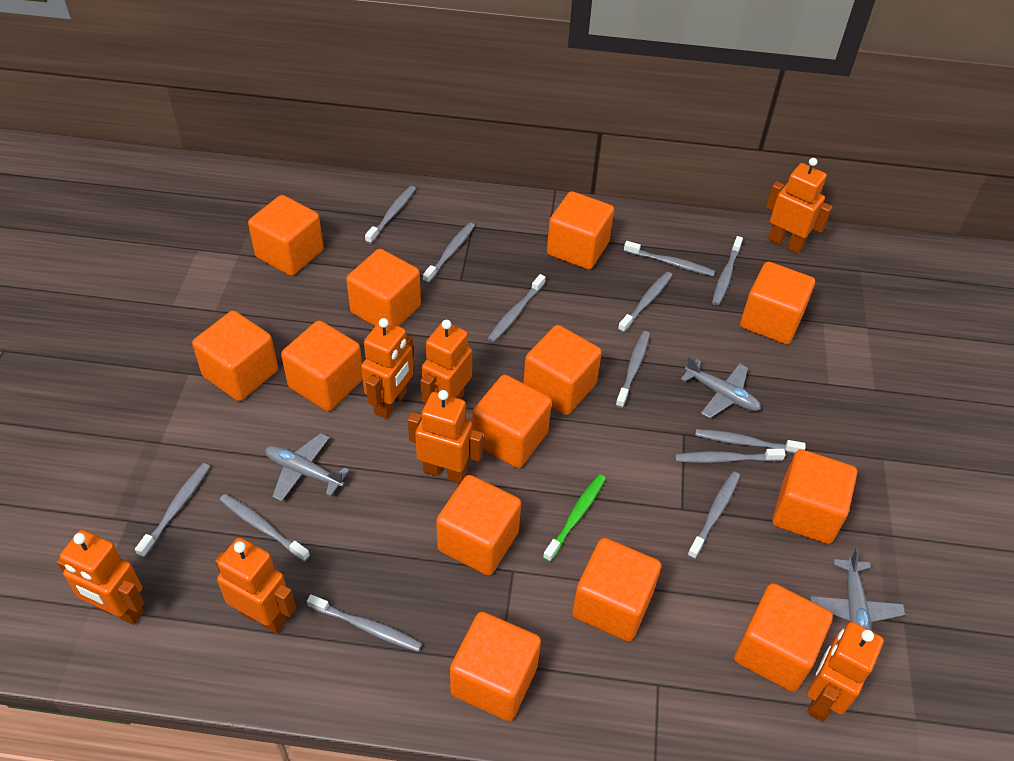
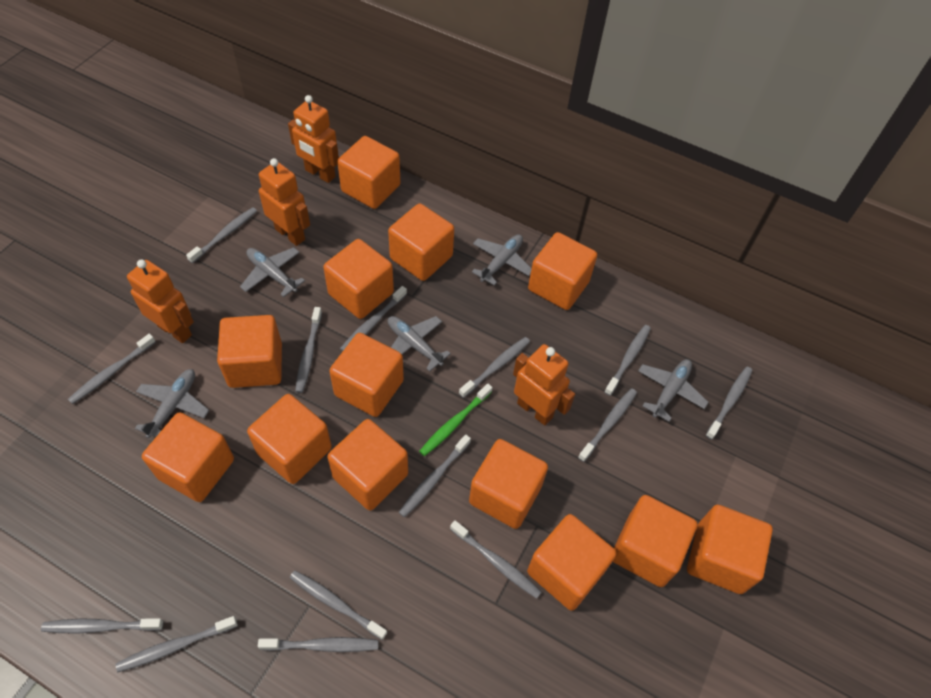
grey plane: [265,433,349,501] [681,356,761,419] [810,548,905,630] = 3 -> [135,369,209,438] [240,247,305,297] [388,316,451,372] [472,234,532,286] [638,359,709,422] = 5
grey toothbrush: [135,463,210,558] [220,494,310,562] [307,594,422,652] [365,186,416,244] [423,223,475,284] [487,274,545,342] [616,331,650,408] [618,272,672,333] [624,241,715,276] [675,449,786,463] [687,471,740,559] [695,429,806,454] [712,236,743,305] = 13 -> [41,618,164,633] [68,334,156,404] [116,616,238,672] [186,207,257,263] [258,637,379,652] [290,570,387,640] [295,307,322,393] [340,286,407,351] [398,434,471,518] [450,520,541,599] [459,337,530,398] [578,388,637,462] [604,325,651,396] [706,367,753,440] = 14
orange robot: [57,530,144,625] [215,537,296,634] [361,318,414,419] [408,390,483,483] [421,320,472,403] [766,158,833,254] [807,622,884,722] = 7 -> [127,259,194,343] [259,158,310,246] [288,95,339,183] [513,344,575,425] = 4

